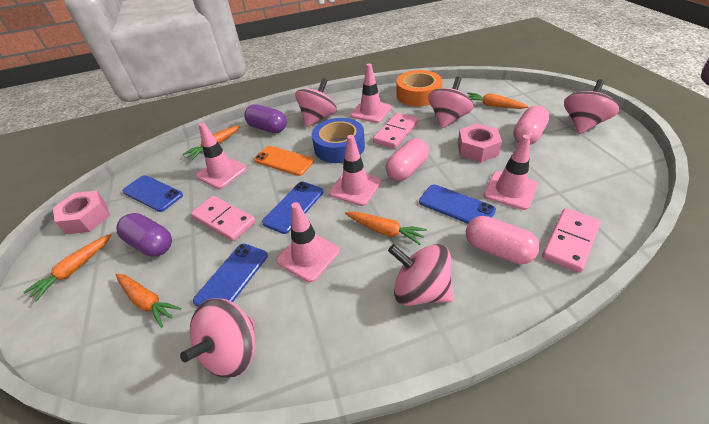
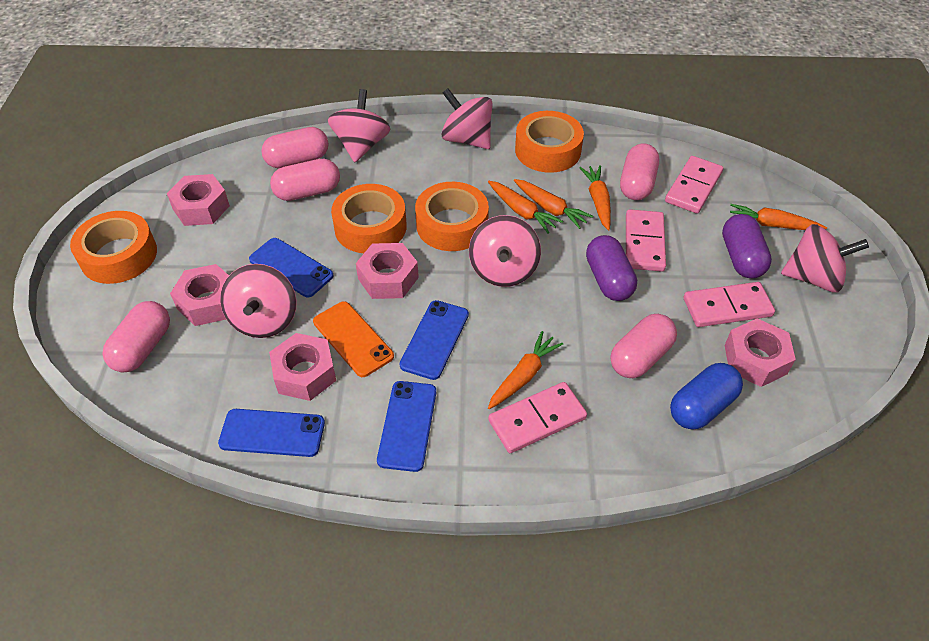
blue capsule: none = 0 -> [670,363,743,430] = 1
blue tape: [312,118,365,163] = 1 -> none = 0
orange tape: [396,70,442,107] = 1 -> [70,211,157,284] [331,184,407,253] [415,182,489,251] [515,111,584,173] = 4
pink capsule: [385,138,429,181] [466,216,540,264] [513,106,549,145] = 3 -> [102,301,170,372] [261,127,329,168] [270,159,340,201] [611,314,677,378] [620,143,659,200] = 5
pink domino: [190,196,256,241] [373,113,418,149] [542,208,601,273] = 3 -> [488,382,587,453] [626,209,666,272] [665,156,723,214] [684,282,775,327] = 4
pink nut: [53,190,110,234] [458,123,502,162] = 2 -> [167,174,230,226] [170,264,229,326] [269,333,336,401] [356,243,419,299] [725,318,796,387] = 5
pink traffic cone: [196,123,247,189] [276,202,340,282] [329,135,381,206] [350,63,391,123] [484,135,538,210] = 5 -> none = 0

